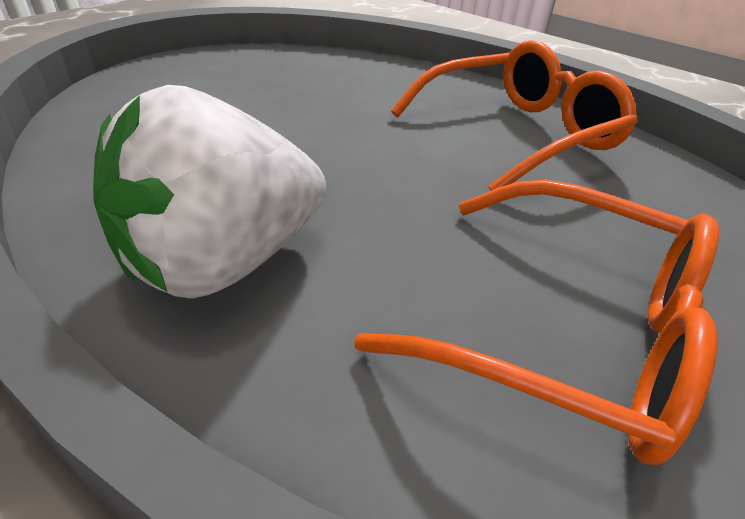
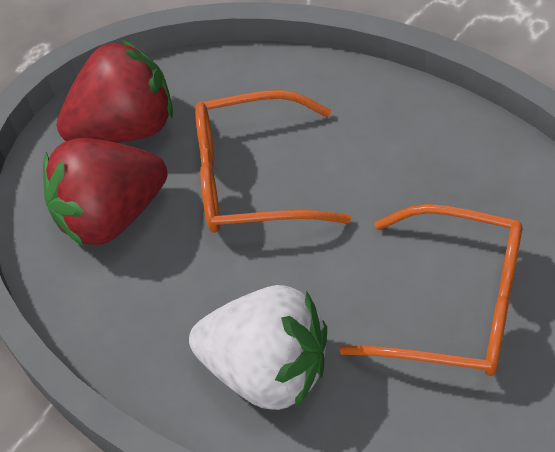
red strawberry: none = 0 -> [43,138,167,247] [56,39,173,143] = 2

